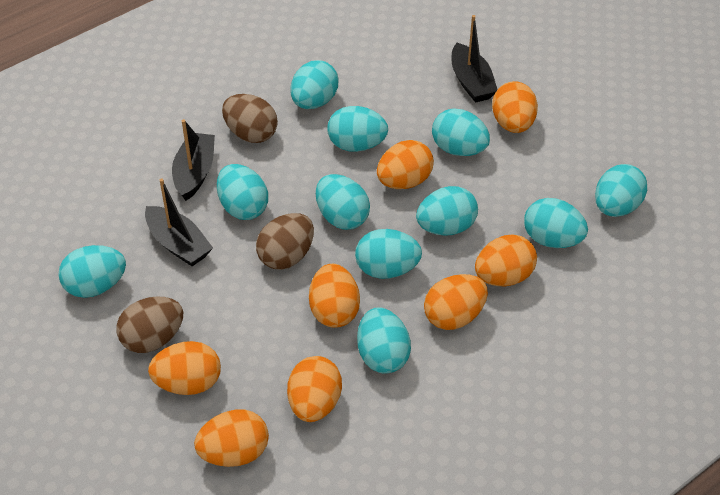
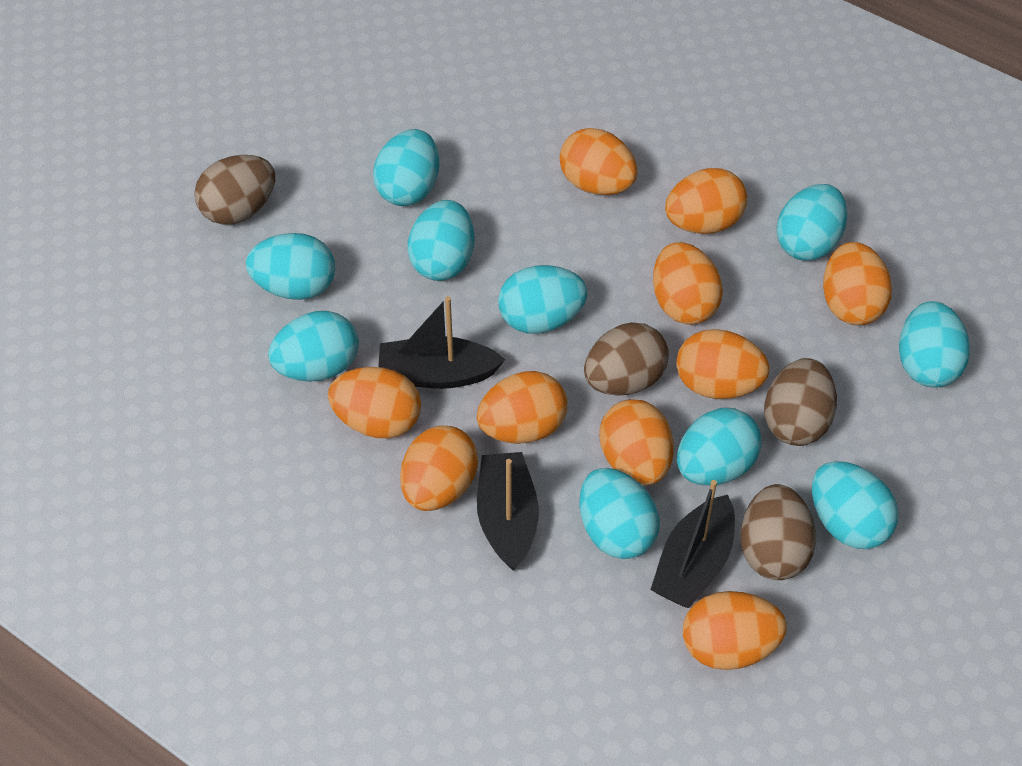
brown egg: [116,297,183,353] [222,94,278,143] [256,213,314,270] = 3 -> [194,155,275,225] [584,322,669,396] [741,484,816,580] [764,358,837,446] = 4
orange egg: [148,341,221,395] [194,409,269,467] [287,356,342,422] [309,264,360,328] [377,140,434,189] [424,274,488,330] [475,235,537,286] [492,81,538,133] = 8 -> [328,367,421,438] [400,425,478,511] [477,371,567,444] [559,128,638,195] [599,399,674,485] [653,242,723,325] [665,168,747,234] [676,329,769,399] [683,591,787,670] [823,242,892,325] = 10
turquoise egg: [58,245,126,298] [217,164,268,220] [291,60,338,109] [316,174,370,230] [327,106,388,152] [355,229,422,279] [357,307,411,374] [416,186,478,236] [432,108,490,156] [524,198,588,248] [595,164,647,217] = 11 -> [246,233,335,300] [268,311,359,382] [373,129,439,206] [408,200,475,281] [498,265,587,334] [579,468,660,559] [677,408,762,486] [777,184,847,261] [812,461,899,549] [899,301,970,387] = 10

